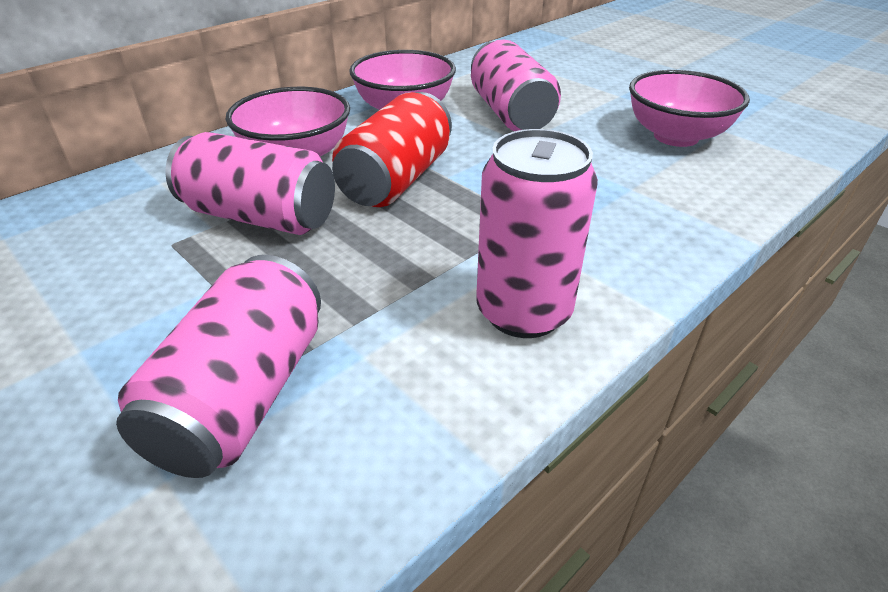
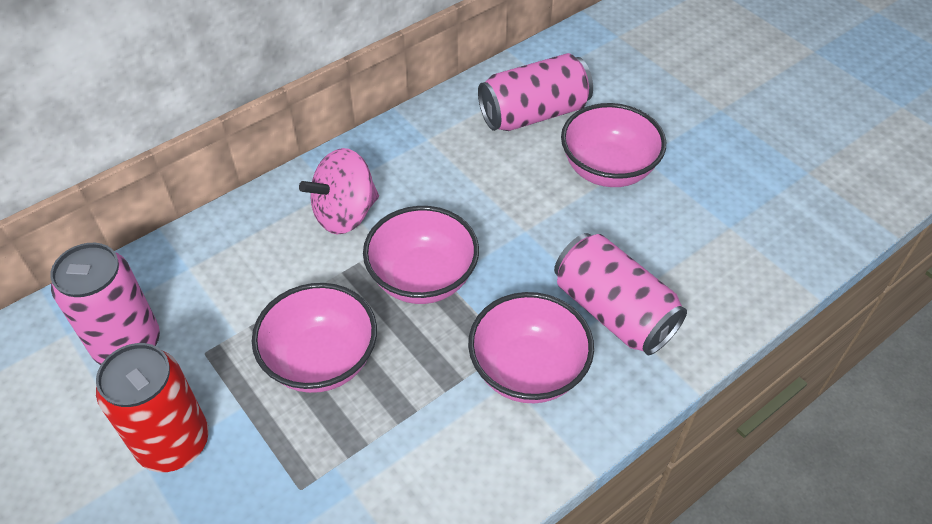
pink bowl: [226,87,350,156] [349,50,456,110] [629,70,750,147] = 3 -> [252,283,377,393] [363,206,479,304] [468,292,594,403] [561,103,666,187] = 4
pink can: [116,255,321,478] [165,132,335,235] [471,40,561,131] [476,129,598,338] = 4 -> [50,243,160,365] [478,53,593,131] [554,233,687,355] = 3
pink spinning top: none = 0 -> [299,148,379,235] = 1

